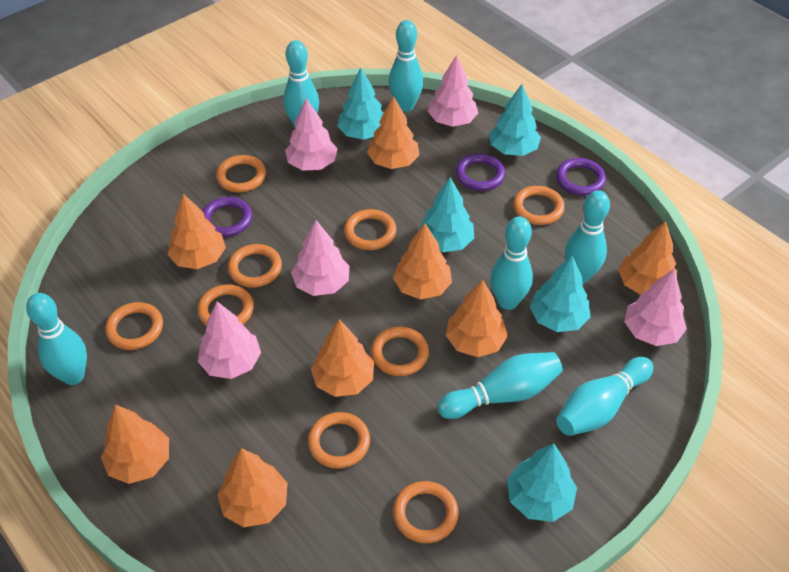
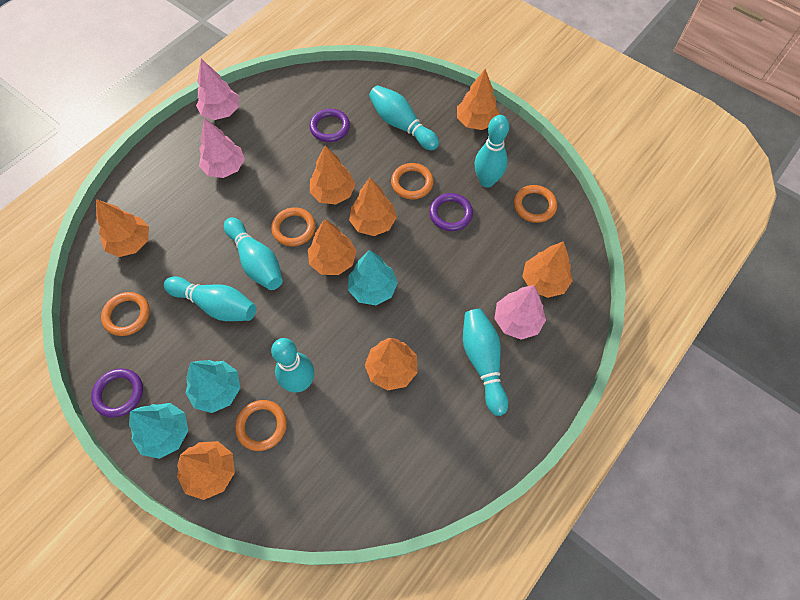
orange ring: [105,302,163,350] [197,284,254,326] [216,155,266,192] [228,244,282,287] [308,412,370,469] [344,209,396,250] [371,327,429,376] [393,481,459,543] [513,186,565,225] = 9 -> [101,292,150,336] [235,400,287,451] [271,207,316,246] [391,163,434,199] [514,185,557,223] = 5
pink tree: [198,301,261,379] [285,98,338,171] [291,220,350,296] [428,55,478,127] [624,269,687,346] = 5 -> [196,59,239,120] [199,118,245,178] [494,285,546,340] = 3
turquoise bowling pin: [26,293,87,385] [283,40,319,128] [389,20,423,112] [438,352,563,419] [490,217,533,310] [556,357,654,436] [565,190,610,284] = 7 -> [164,276,256,321] [224,217,283,290] [271,338,314,393] [369,85,439,150] [463,309,508,416] [474,115,509,188] = 6
turquoise tree: [337,68,384,140] [418,177,474,252] [489,84,541,156] [507,443,577,522] [530,256,591,332] = 5 -> [129,403,188,459] [186,360,240,413] [348,250,398,305] = 3

